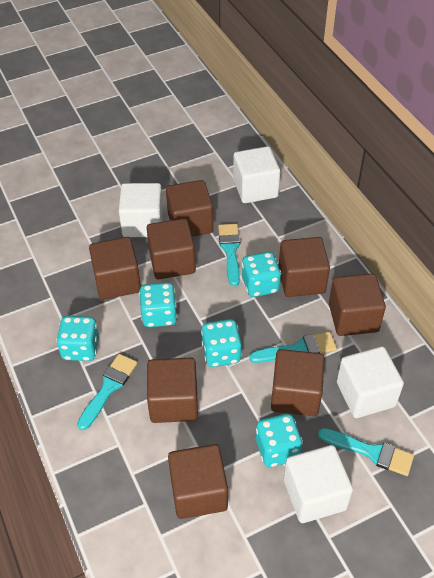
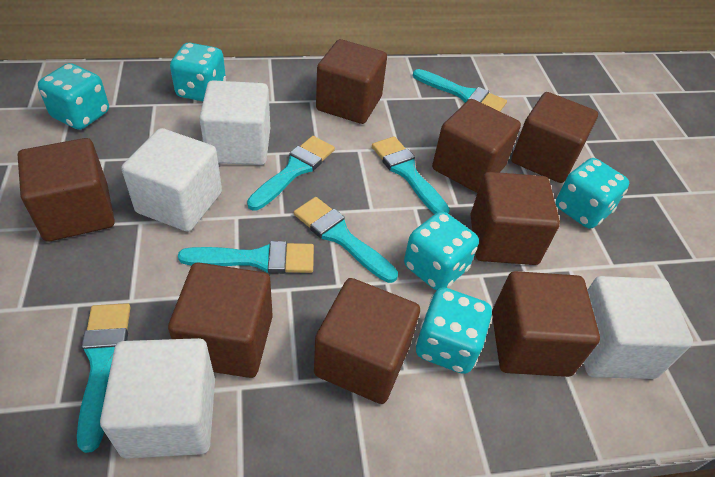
turquoise brush: [77,354,137,430] [218,224,240,286] [249,332,337,363] [318,428,414,476] = 4 -> [77,303,130,453] [178,241,314,274] [247,136,335,210] [294,197,398,283] [372,136,450,214] [413,69,507,111] = 6

